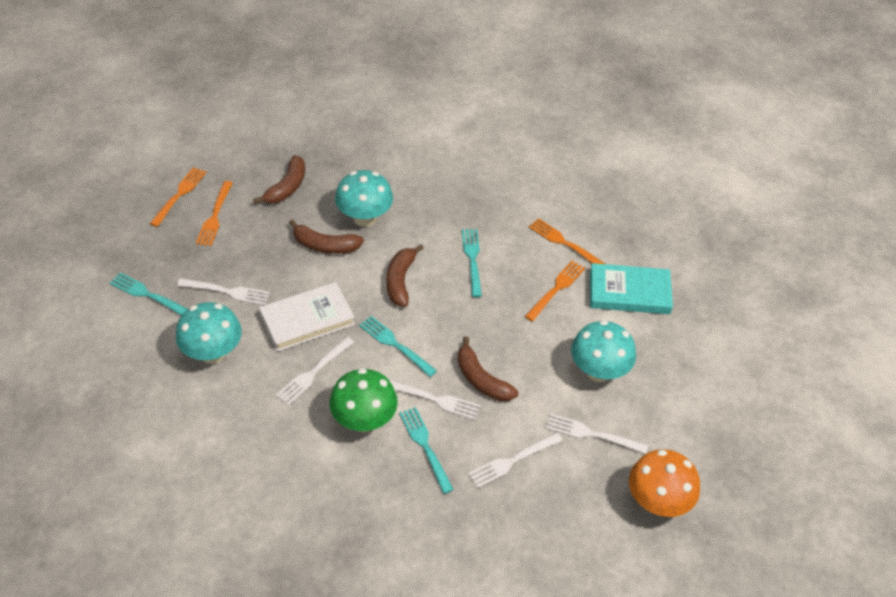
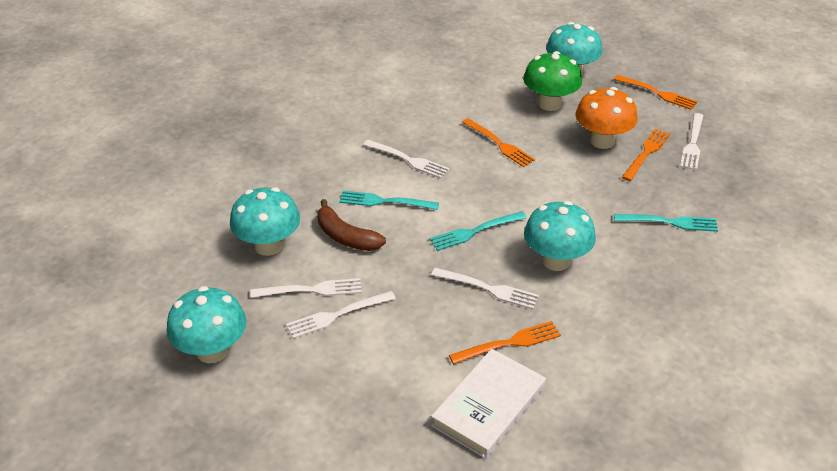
brown banana: [253,155,305,204] [289,219,364,254] [386,244,424,307] [458,337,519,401] = 4 -> [317,199,386,251] = 1
turquoise book: [590,263,673,314] = 1 -> none = 0
turquoise fork: [110,272,188,316] [359,316,437,377] [399,407,454,494] [462,229,482,297] = 4 -> [339,190,439,210] [429,211,527,251] [614,214,718,232] = 3
turquoise mushroom: [176,302,242,364] [335,170,393,227] [571,320,636,382] = 3 -> [167,286,246,363] [230,187,300,256] [524,201,596,271] [546,22,602,76] = 4

